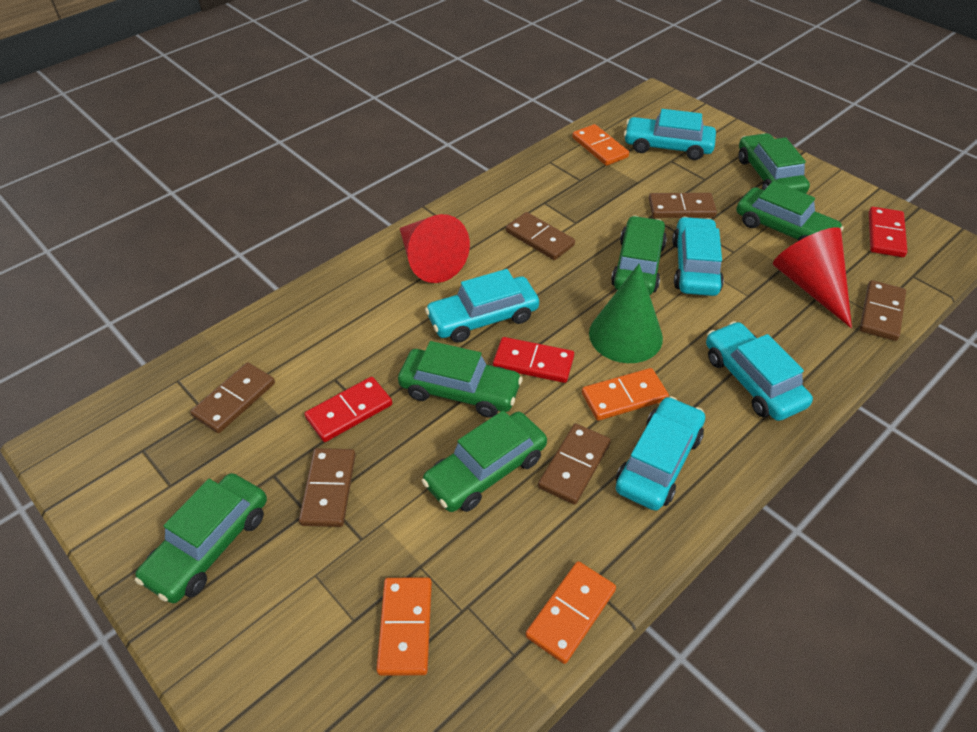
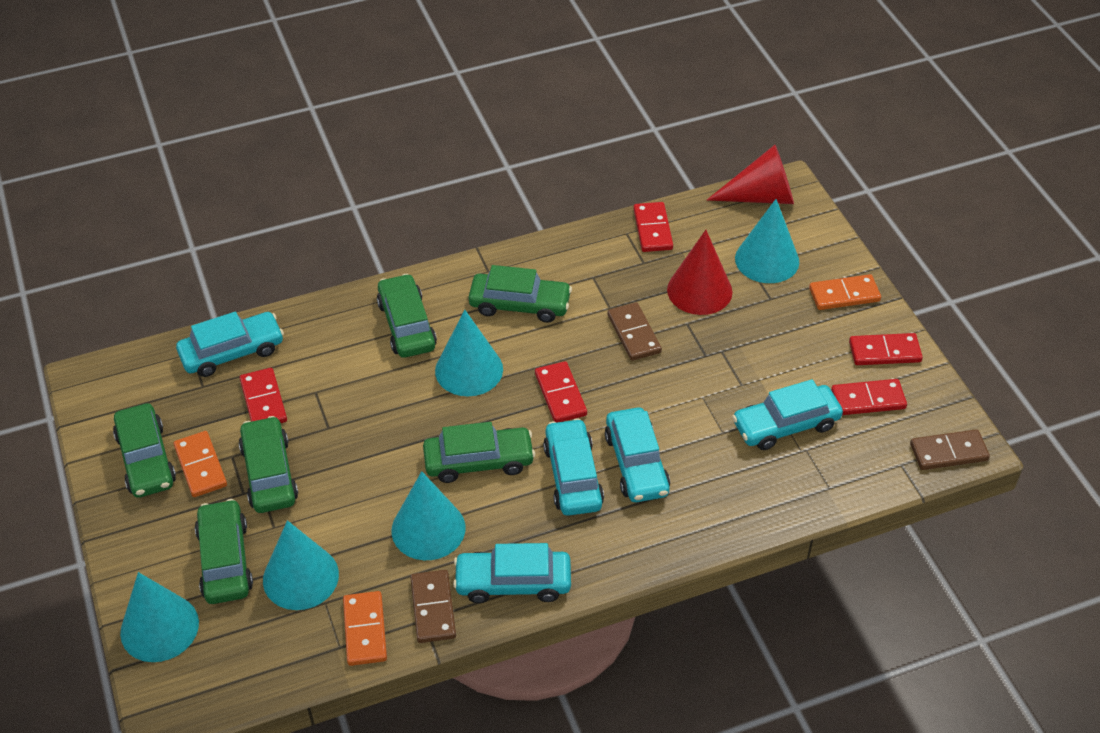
brown domino: [190,362,275,433] [299,448,356,527] [506,212,575,260] [538,424,611,505] [649,193,717,218] [860,280,906,341] = 6 -> [410,570,456,643] [607,302,662,361] [910,429,990,470] = 3
green cone: [589,264,663,363] = 1 -> none = 0
orange domino: [376,578,432,676] [526,561,616,664] [572,124,629,166] [582,368,669,421] = 4 -> [173,431,227,497] [343,591,387,666] [809,274,881,310] = 3
red domino: [305,377,392,442] [493,337,574,383] [869,207,907,257] = 3 -> [240,368,287,423] [535,361,587,423] [633,202,673,252] [831,379,907,415] [849,333,923,365] = 5
turquoise cone: none = 0 -> [120,572,199,662] [263,520,339,610] [391,471,465,560] [435,310,503,396] [735,199,799,283] = 5

